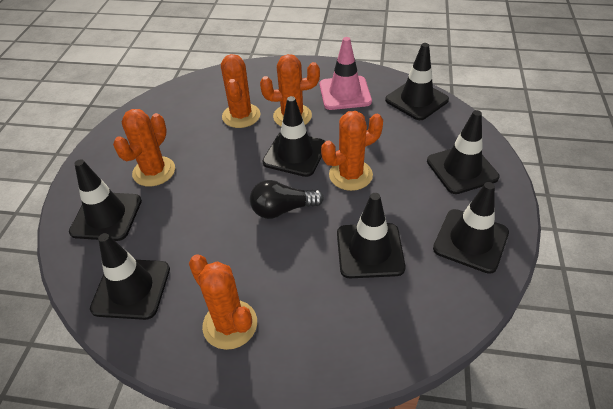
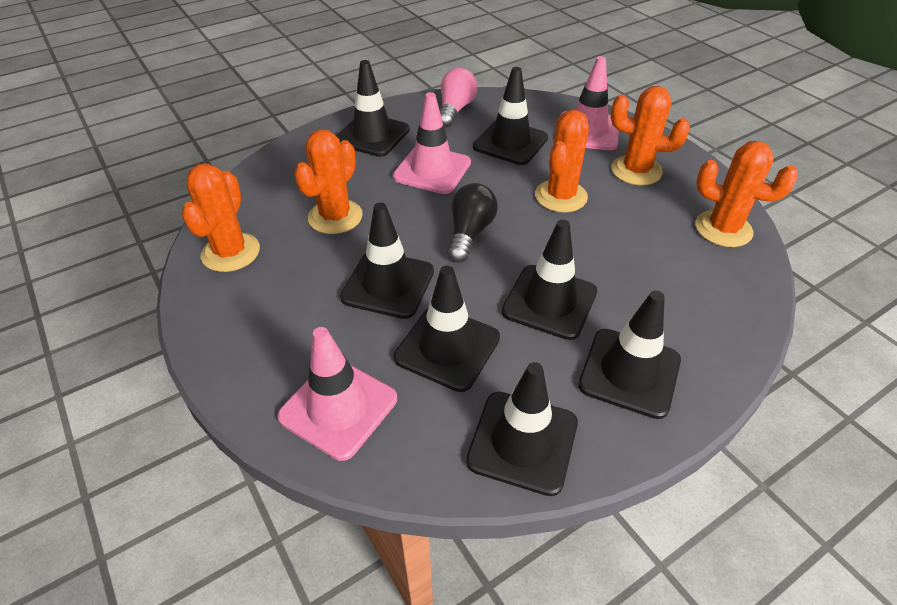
pink light bulb: none = 0 -> [440,68,477,127] = 1
pink traffic cone: [320,37,372,110] = 1 -> [277,327,397,461] [393,92,471,194] [560,56,619,151] = 3

